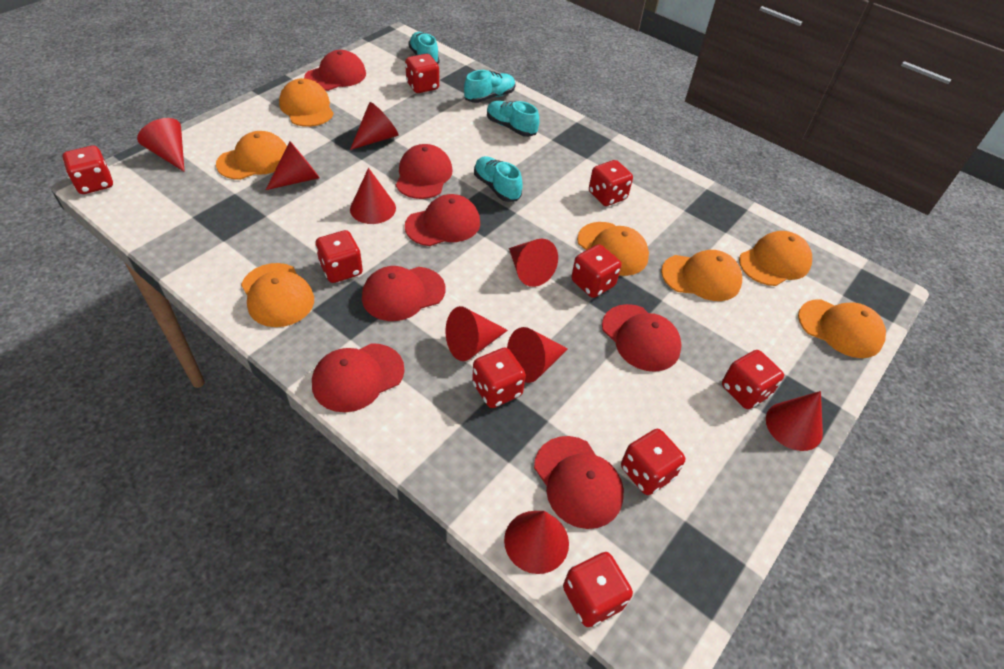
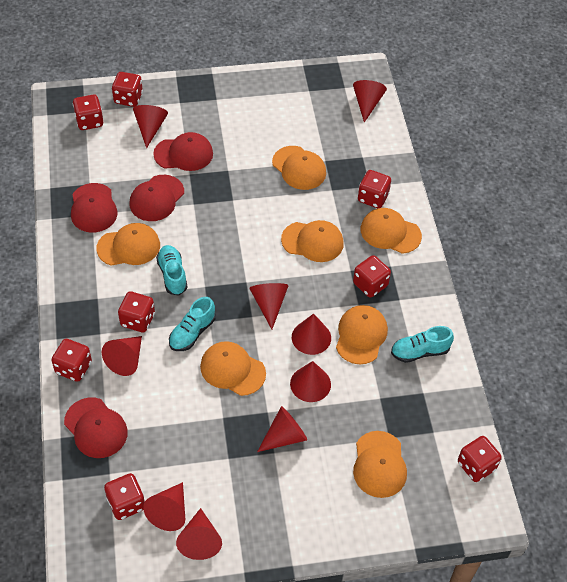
red cap: [304,50,366,91] [312,343,405,412] [362,266,445,321] [396,144,453,199] [405,194,480,246] [534,436,624,529] [602,304,682,372] = 7 -> [64,398,128,458] [71,183,118,233] [130,175,184,221] [153,132,213,171] = 4
red dice: [62,146,113,194] [315,230,363,283] [405,54,439,93] [472,348,526,408] [563,552,633,627] [571,244,622,298] [589,160,633,206] [621,429,685,495] [722,350,784,409] = 9 -> [51,339,92,382] [73,95,103,130] [104,473,145,520] [112,72,143,107] [118,292,155,332] [353,255,391,297] [358,170,391,208] [458,436,502,482] = 8
turquoise shoe: [408,32,439,64] [464,70,516,103] [474,156,522,202] [487,101,539,137] = 4 -> [156,245,187,296] [169,297,216,351] [391,326,454,363] = 3

